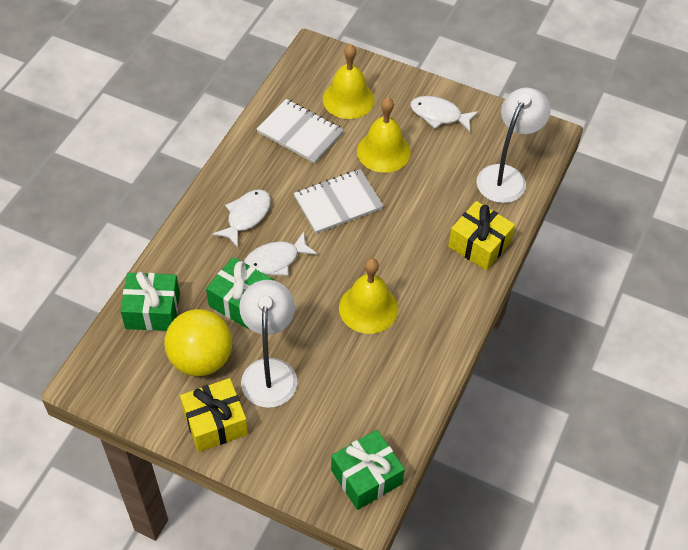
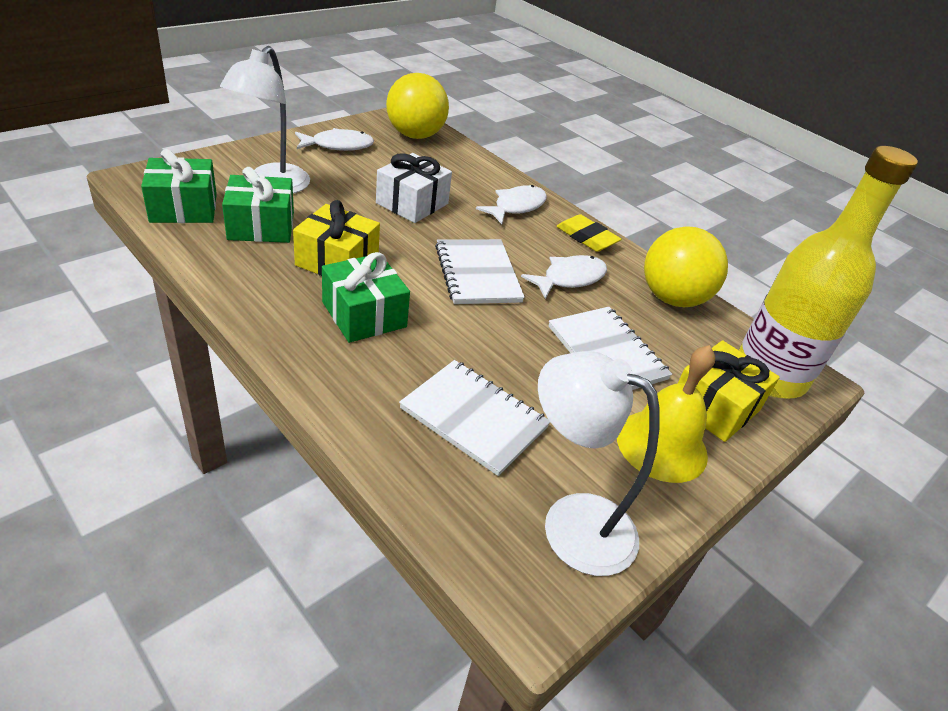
white gift: none = 0 -> [376,153,452,223] = 1
white notebook: [257,99,344,164] [294,169,383,234] = 2 -> [399,360,550,476] [435,239,525,304] [548,307,672,390] = 3
yellow ball: [164,309,232,376] = 1 -> [386,73,449,139] [644,226,728,307] = 2
yellow bell: [323,44,375,119] [339,258,398,334] [357,97,411,173] = 3 -> [617,345,715,483] = 1
yellow bottle: none = 0 -> [739,146,918,398] = 1
yellow eraser: none = 0 -> [556,214,621,252] = 1

